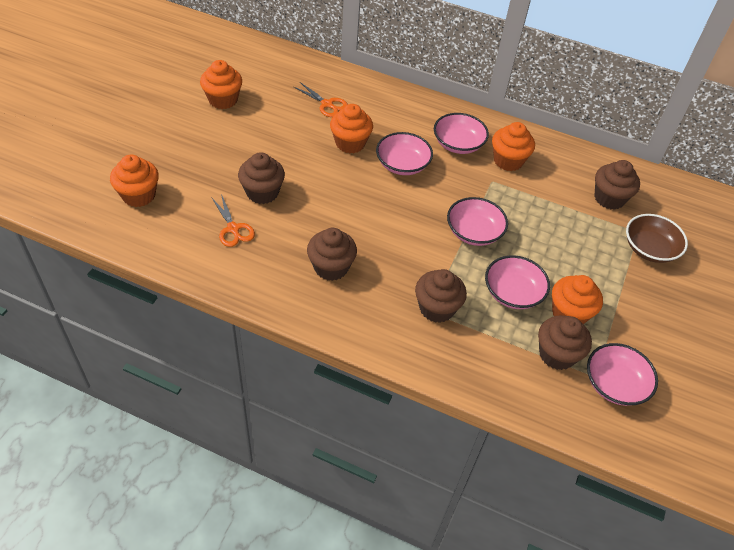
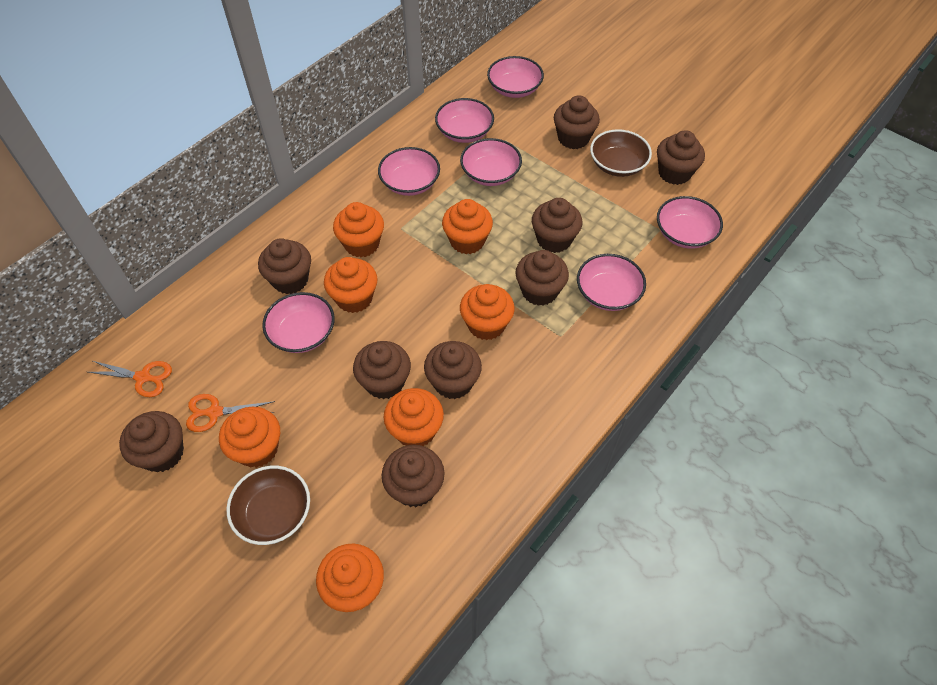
brown bowl: [626,214,688,263] = 1 -> [227,466,310,545] [590,129,652,177] = 2
brown cupcake: [238,152,285,204] [307,228,357,281] [415,269,467,323] [538,315,592,370] [594,160,640,210] = 5 -> [119,411,184,472] [258,238,311,294] [353,341,411,399] [382,445,445,507] [424,341,482,399] [515,250,569,306] [532,198,582,253] [554,95,600,149] [657,130,705,185] = 9
orange cupcake: [110,155,159,207] [200,60,242,109] [330,104,373,153] [492,122,535,171] [552,275,603,324] = 5 -> [219,407,280,468] [316,544,384,612] [324,257,377,313] [333,202,384,257] [384,388,444,446] [442,199,493,254] [460,284,515,340] = 7
pink bowl: [376,132,433,175] [434,113,489,154] [447,197,508,246] [485,255,550,309] [587,343,658,406] = 5 -> [262,292,335,353] [378,147,440,196] [435,98,494,143] [460,138,522,186] [487,56,544,98] [577,254,646,311] [657,196,723,248] = 7

